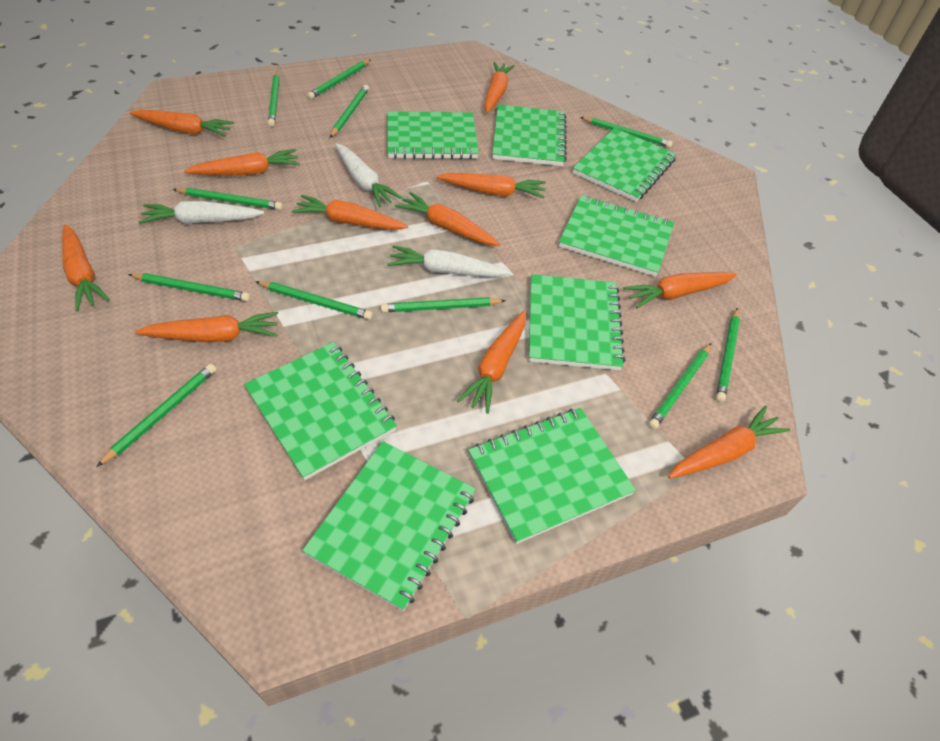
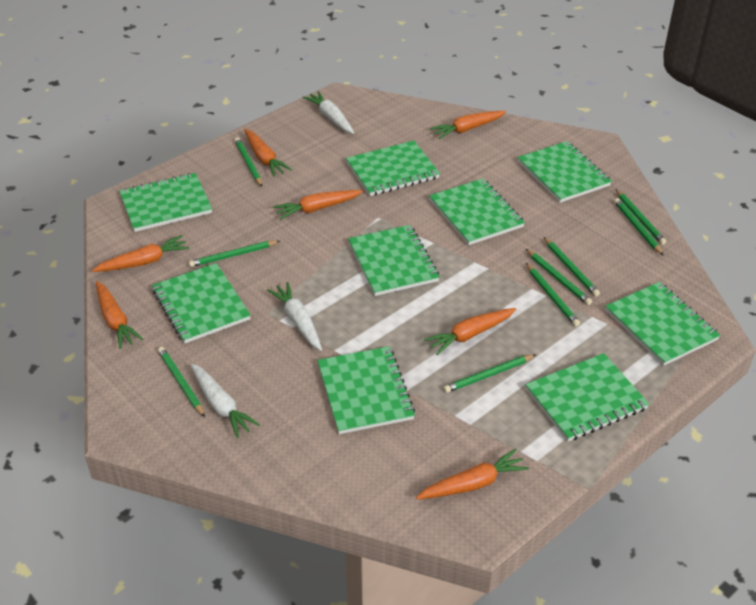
green notebook: [244,342,397,480] [302,441,476,611] [387,111,479,159] [468,408,636,544] [492,105,567,166] [529,274,625,370] [559,195,674,277] [573,128,677,202] = 8 -> [119,173,212,232] [152,263,251,343] [317,346,415,434] [346,141,440,196] [348,225,440,296] [429,178,525,245] [517,141,612,203] [525,353,649,441] [605,282,720,366] = 9
green pencil: [96,364,216,467] [128,273,250,301] [173,188,283,210] [255,281,373,320] [268,72,280,126] [307,59,371,99] [330,85,369,138] [381,297,506,312] [580,117,673,148] [649,343,711,429] [716,308,740,402] = 11 -> [158,347,205,417] [189,241,280,267] [234,137,262,187] [443,354,536,393] [526,249,592,305] [526,263,580,327] [544,237,600,297] [614,198,664,256] [615,189,666,245] = 9
orange carrot: [62,224,110,311] [130,110,234,137] [135,312,278,343] [184,149,300,175] [292,195,408,230] [395,192,500,246] [437,173,546,198] [457,311,526,414] [484,62,515,113] [623,272,737,309] [668,406,790,479] = 11 -> [92,235,189,272] [96,281,143,349] [244,129,292,177] [273,190,363,220] [416,449,529,499] [424,308,516,355] [430,111,506,139] = 7

